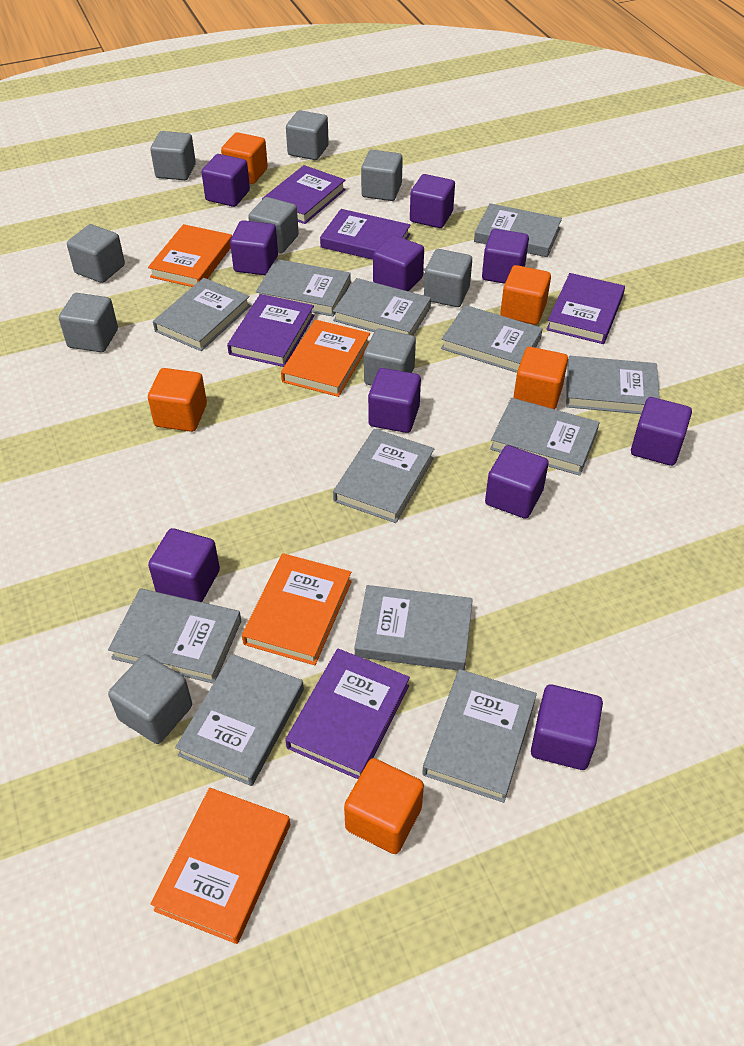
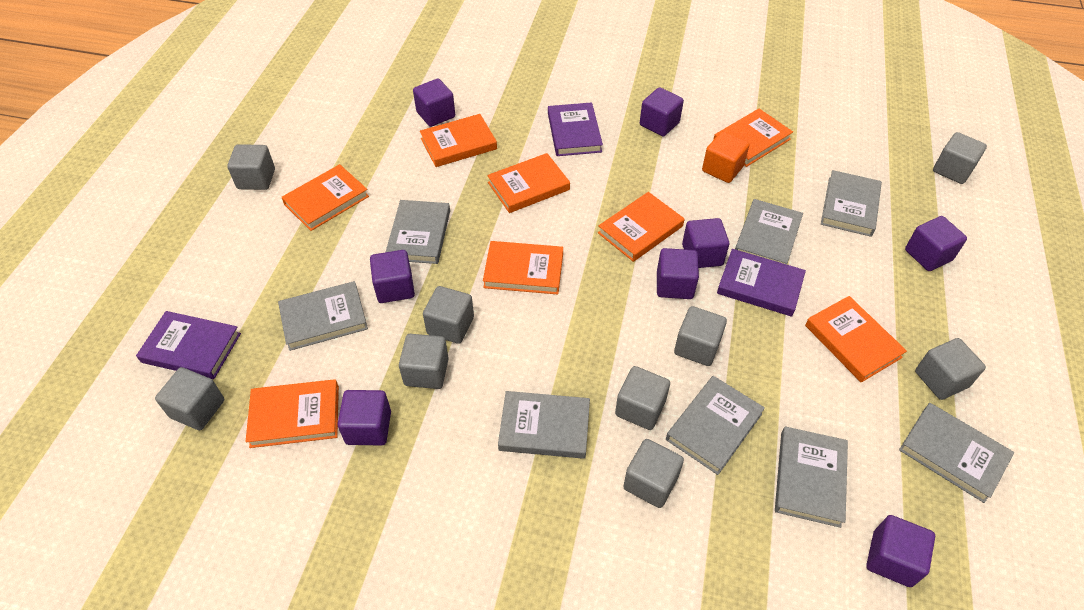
grey book: [108,588,241,684] [153,278,251,351] [175,654,304,786] [256,259,351,316] [333,278,431,336] [333,429,434,523] [355,585,473,670] [422,669,537,803] [441,305,543,373] [474,203,562,257] [490,398,599,476] [566,356,660,414] = 12 -> [278,281,368,351] [386,200,450,264] [498,391,590,459] [666,376,765,475] [735,199,803,264] [775,427,848,528] [821,170,882,237] [899,403,1014,503] = 8
orange book: [148,224,232,287] [150,788,290,944] [242,553,352,665] [281,320,370,397] = 4 -> [245,379,339,448] [281,164,369,231] [420,114,497,167] [483,241,563,295] [487,153,570,213] [598,192,685,262] [713,109,793,167] [805,296,907,383] = 8
orange cube: [148,368,207,432] [221,132,268,184] [344,758,424,854] [500,265,551,325] [513,347,568,409] = 5 -> [702,131,750,183] = 1
purple book: [227,294,314,367] [262,165,346,224] [285,649,410,779] [320,209,410,260] [546,273,625,344] = 5 -> [136,311,241,379] [548,102,603,156] [717,249,806,317] = 3
purple cube: [148,528,220,602] [201,154,250,207] [230,220,278,275] [368,368,421,433] [373,235,424,291] [410,174,455,228] [482,229,529,284] [485,445,549,519] [531,684,603,770] [631,397,692,466] = 10 -> [337,390,391,445] [370,250,415,303] [413,79,455,127] [640,87,684,136] [657,248,699,299] [682,218,729,268] [866,515,935,587] [905,216,967,271] = 8

